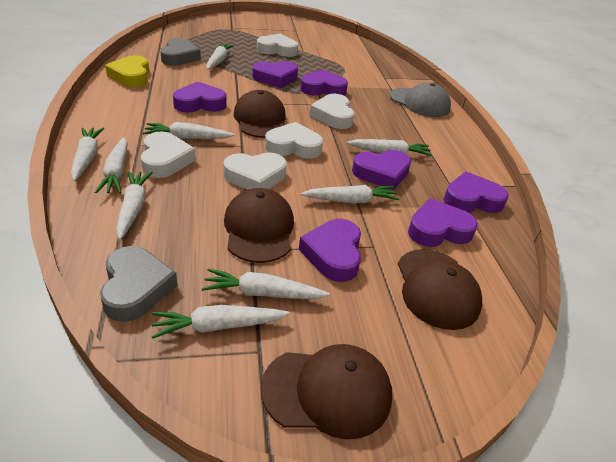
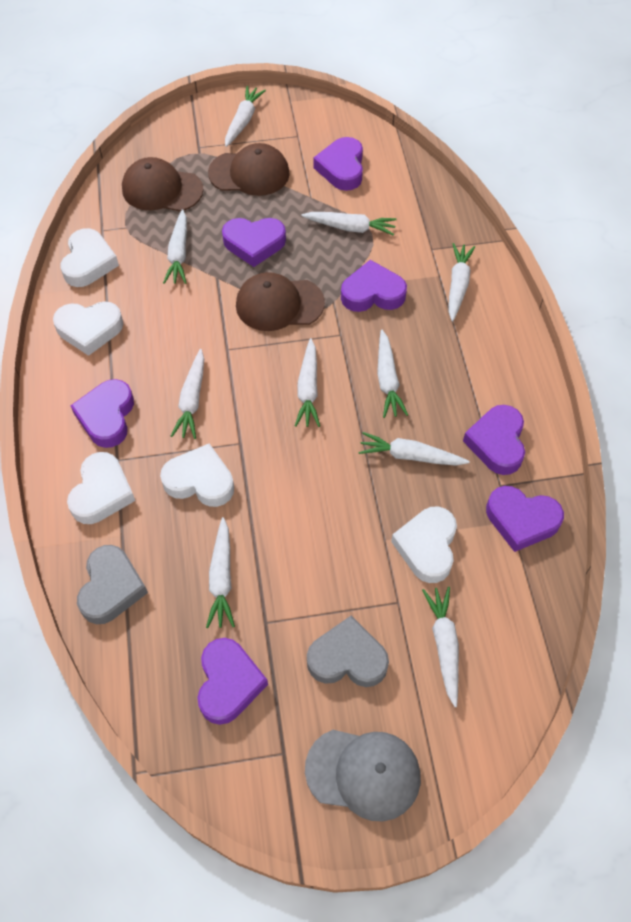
brown cap: [224,188,294,263] [234,90,286,138] [261,344,392,439] [398,249,482,330] = 4 -> [122,157,203,212] [208,143,290,196] [236,272,325,331] = 3
white carrot: [71,127,104,181] [95,137,128,193] [116,171,153,240] [143,122,234,139] [151,305,290,339] [201,268,330,299] [207,43,234,70] [301,185,400,203] [346,139,432,156] = 9 -> [163,209,187,284] [171,349,204,439] [206,517,235,628] [225,86,266,147] [295,338,320,427] [302,212,397,236] [358,432,470,466] [377,330,408,418] [422,587,459,707] [449,243,475,321] = 10
yellow heart: [105,55,149,87] = 1 -> none = 0

